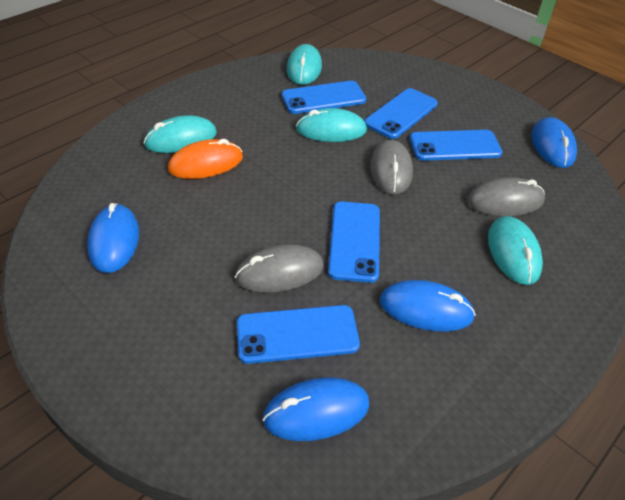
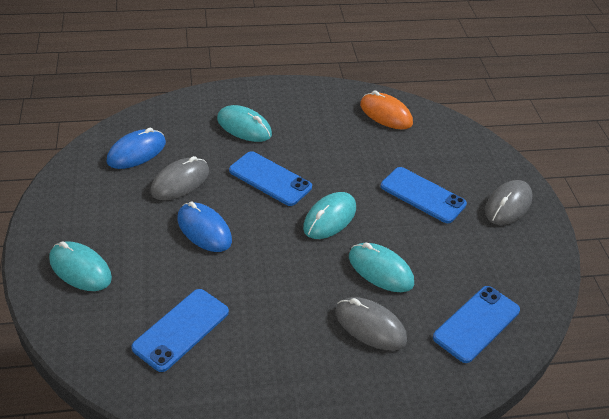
blue mouse: [87,203,139,273] [262,378,369,441] [380,280,476,332] [532,117,577,168] = 4 -> [106,128,166,169] [177,201,232,252] = 2
blue phone: [237,305,360,364] [282,81,366,114] [328,202,380,283] [364,88,438,139] [410,130,502,161] = 5 -> [131,289,229,372] [229,151,312,206] [381,167,467,223] [433,286,520,363] = 4

